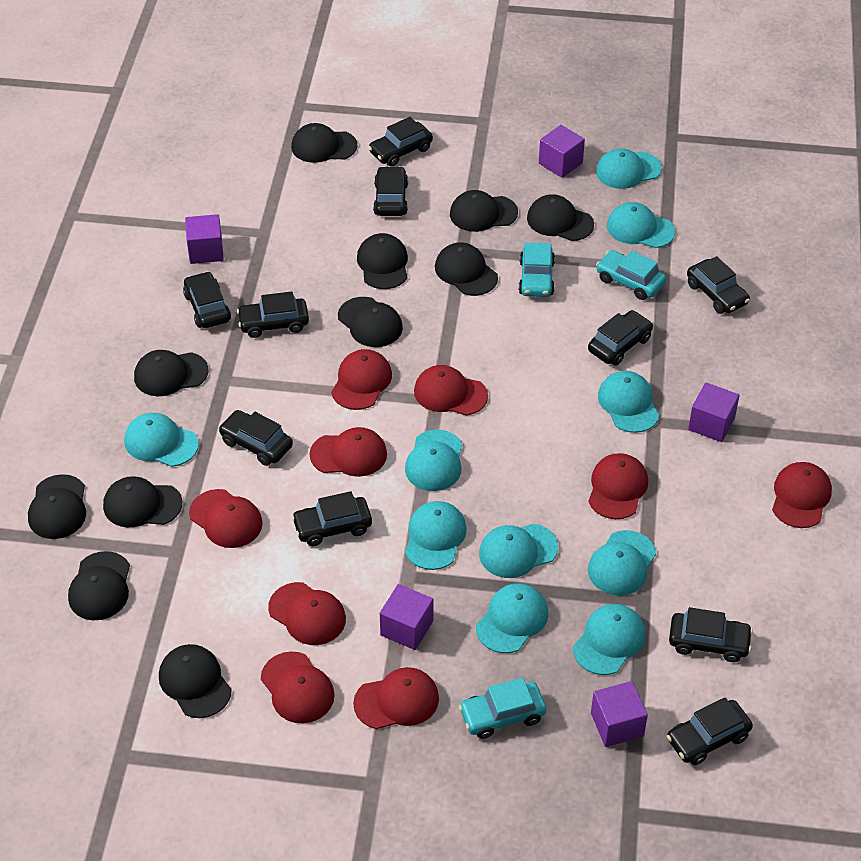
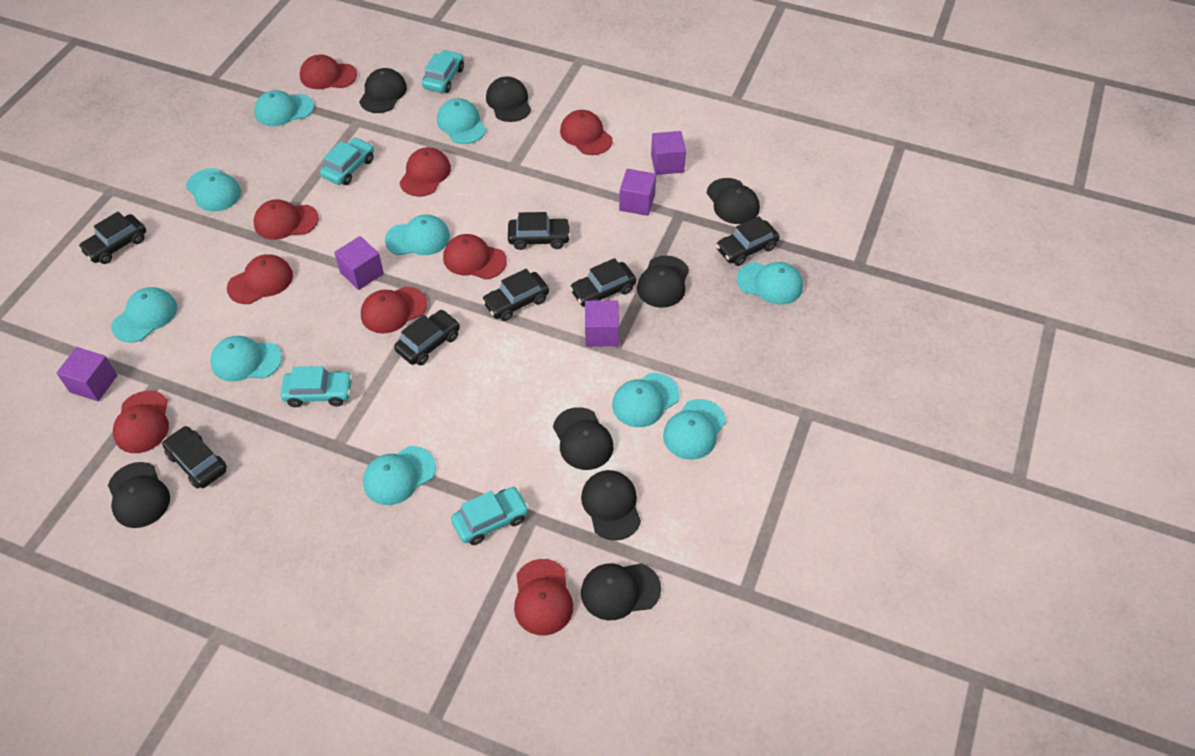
black cap: [28,474,86,539] [68,551,130,620] [103,476,182,528] [134,350,208,396] [159,644,232,718] [291,123,357,163] [338,297,403,347] [357,233,408,289] [435,242,498,296] [450,190,518,232] [527,194,594,241] = 11 -> [108,462,170,528] [359,68,407,113] [486,76,531,122] [553,407,613,470] [581,470,641,541] [581,563,661,620] [637,256,689,308] [707,178,760,224] = 8
black car: [183,271,231,328] [219,410,293,466] [237,291,309,338] [292,491,372,546] [368,117,433,167] [373,166,408,216] [588,310,653,366] [667,697,753,765] [669,607,753,662] [687,256,750,314] = 10 -> [78,211,146,264] [162,426,227,488] [394,310,460,365] [482,269,549,321] [508,212,571,250] [570,258,636,307] [716,216,780,266] = 7
turquoise car: [459,678,546,739] [519,243,555,297] [596,250,666,300] = 3 -> [280,366,352,407] [320,138,374,185] [422,50,464,93] [451,487,529,545] = 4

